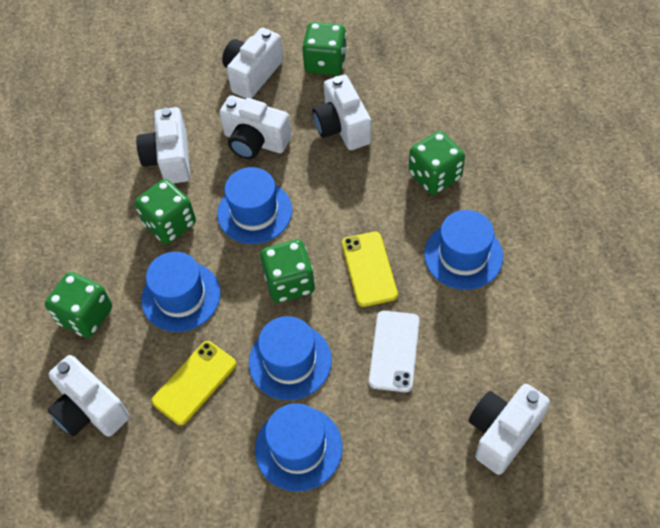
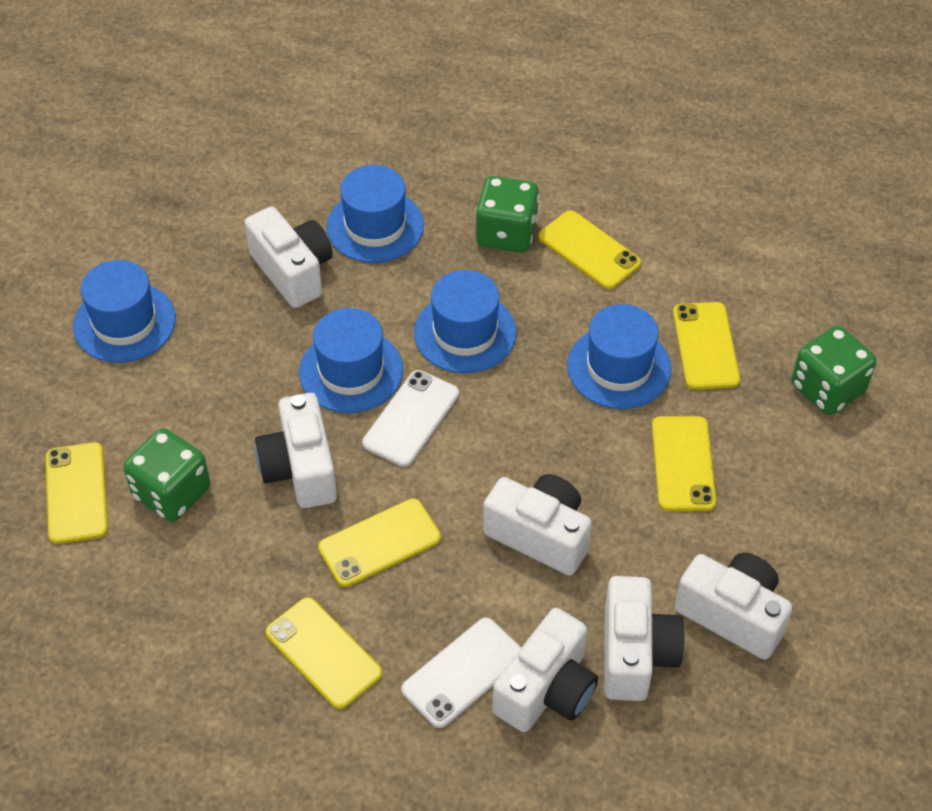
green dice: [45,272,112,338] [135,179,196,244] [260,239,315,303] [302,22,347,76] [409,131,465,195] = 5 -> [123,428,211,522] [475,176,539,253] [791,326,876,415] = 3
white phone: [369,311,420,392] = 1 -> [362,370,459,467] [401,618,521,728] = 2
yellow phone: [152,341,236,425] [342,232,398,307] = 2 -> [46,442,108,544] [266,597,382,709] [318,498,441,587] [539,210,641,289] [652,416,716,511] [673,302,740,390] = 6

